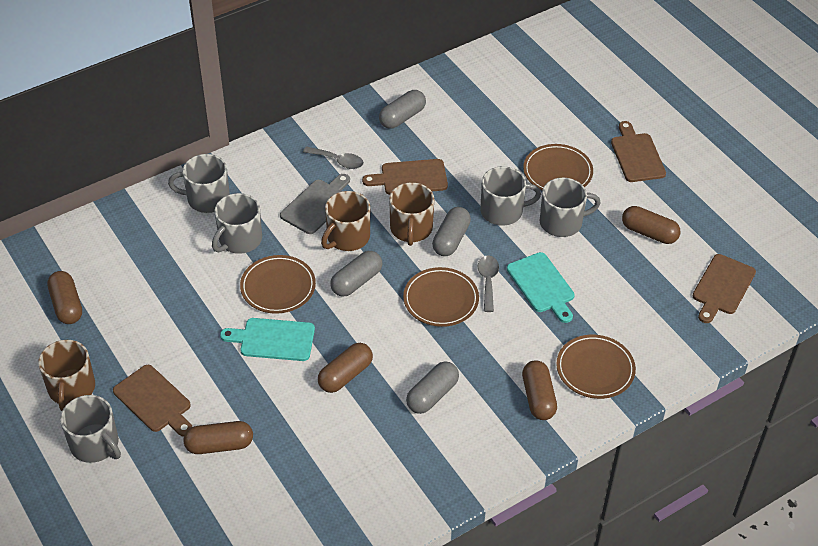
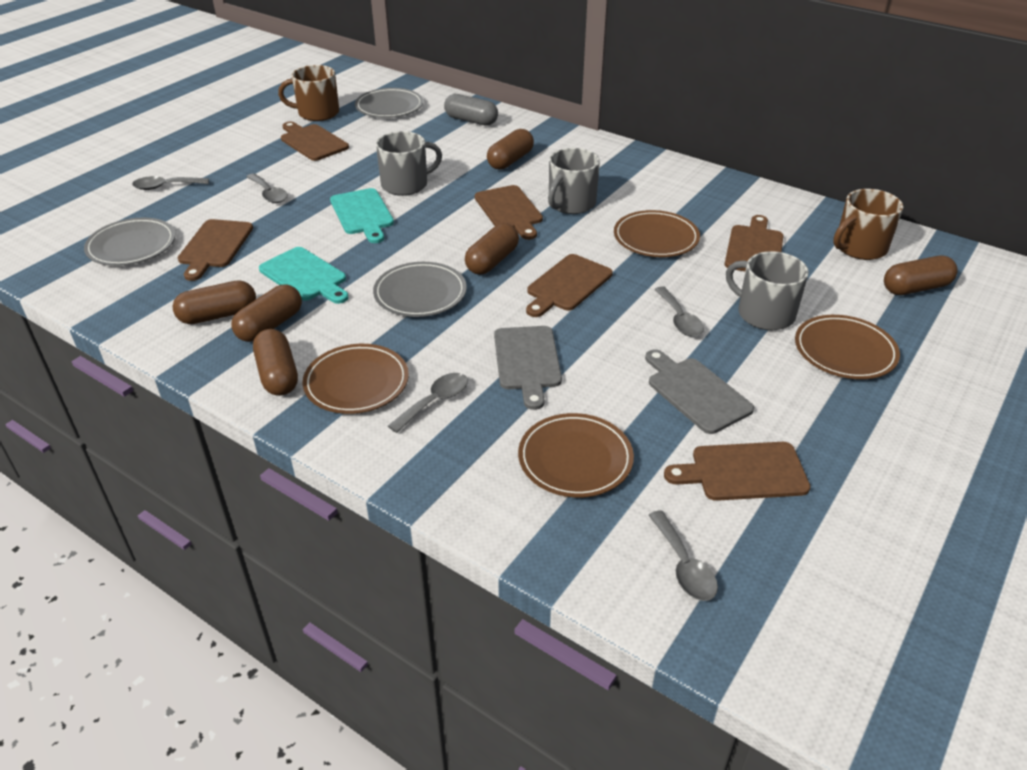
brown capsule: [47,271,82,324] [183,421,253,454] [318,343,373,393] [522,360,557,420] [622,206,681,244] = 5 -> [173,280,256,324] [231,284,302,342] [253,329,298,396] [465,223,519,275] [487,129,534,170] [884,256,958,295] = 6
brown cutting board: [113,365,192,437] [362,159,448,195] [611,121,666,182] [693,254,756,323] = 4 -> [178,219,253,281] [281,121,349,161] [475,185,543,240] [526,254,613,317] [664,442,811,501] [725,215,784,271] = 6
brown mug: [38,340,95,411] [321,191,370,251] [389,182,434,246] = 3 -> [278,65,339,121] [833,189,903,260] = 2
grey capsule: [330,251,382,297] [379,90,426,129] [406,361,459,414] [432,207,471,256] = 4 -> [444,94,498,126] = 1
grey cutting board: [280,174,350,234] = 1 -> [494,326,562,410] [645,349,754,434] = 2
grey mug: [60,395,121,463] [168,154,230,213] [212,193,262,254] [480,166,541,226] [540,178,600,237] = 5 -> [376,131,442,196] [548,148,600,214] [726,251,809,330] = 3
grey plate: none = 0 -> [84,218,175,266] [355,88,423,118] [373,262,467,317] = 3
grey spoon: [303,146,364,169] [478,255,499,312] = 2 -> [132,176,209,190] [247,173,288,203] [388,373,468,433] [649,510,718,601] [654,286,704,337] = 5

